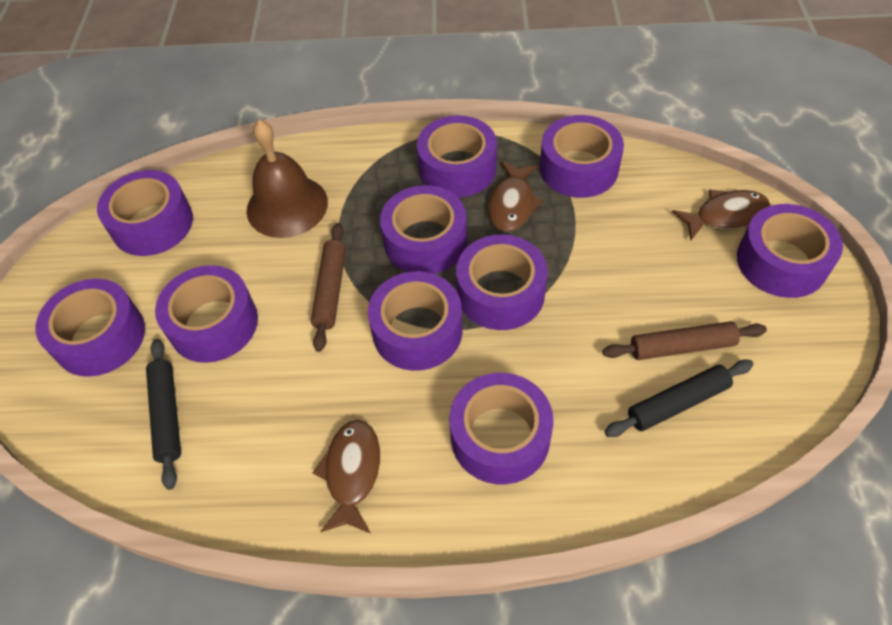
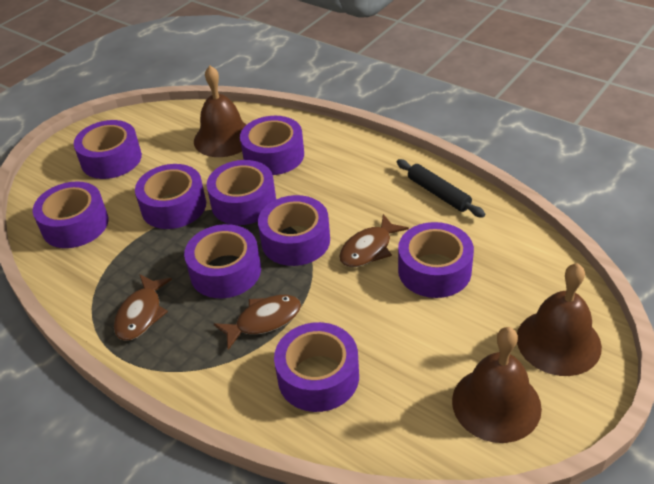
black rolling pin: [146,339,181,490] [604,360,754,437] = 2 -> [397,159,485,218] = 1
brown bell: [247,120,328,238] = 1 -> [194,66,247,157] [452,327,542,443] [517,263,602,376] = 3
brown rolling pin: [311,223,346,352] [603,321,767,360] = 2 -> none = 0
purple tape: [35,279,145,377] [97,170,193,256] [155,265,258,363] [368,271,463,371] [380,185,467,274] [417,115,497,197] [449,373,554,484] [456,235,548,330] [540,115,624,198] [737,204,843,298] = 10 -> [33,181,109,248] [74,120,142,179] [135,164,206,229] [184,224,261,298] [207,160,276,225] [240,116,304,175] [258,195,330,266] [274,322,359,412] [398,222,474,298] = 9

